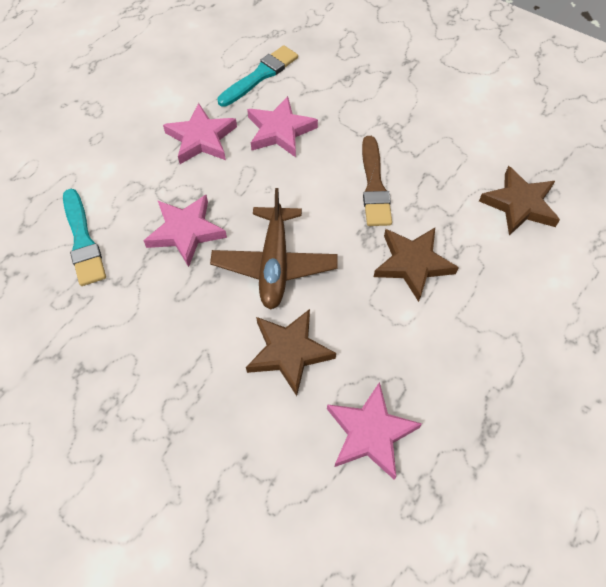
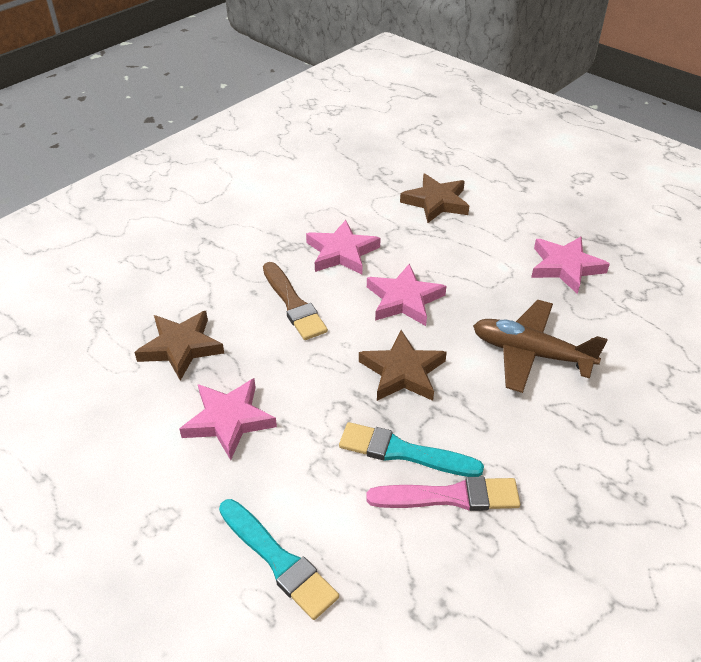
pink brush: none = 0 -> [366,477,520,511] = 1

